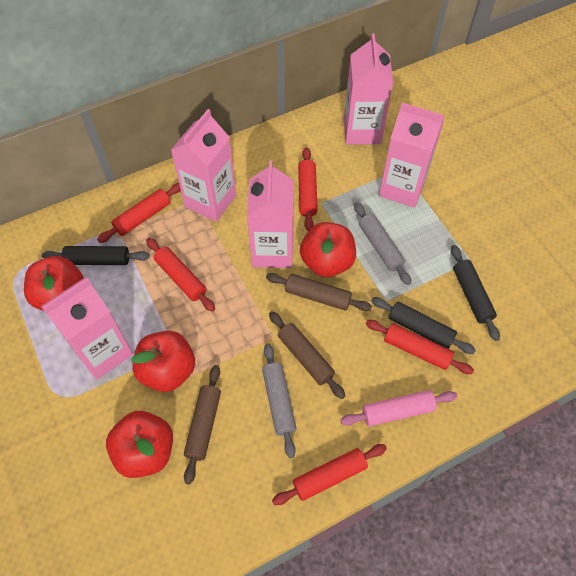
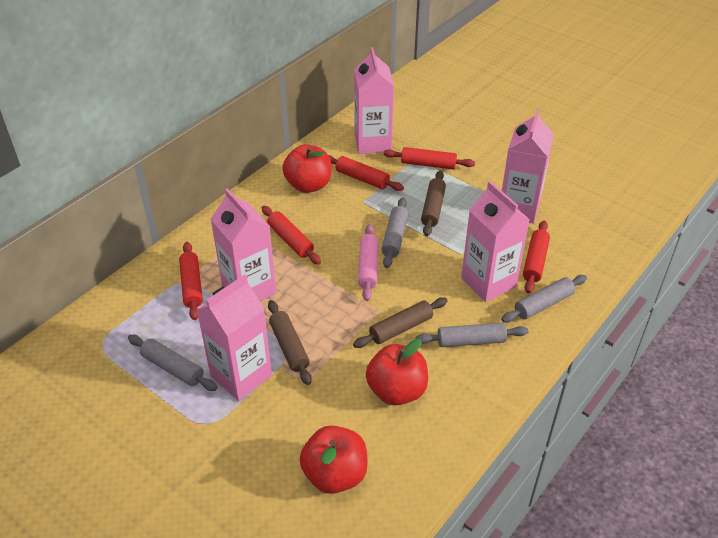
black rolling pin: [42,246,150,265] [371,297,476,354] [451,245,500,341] = 3 -> none = 0
grey rolling pin: [262,344,297,458] [354,202,411,285] = 2 -> [128,335,218,391] [381,198,408,268] [416,323,528,347] [501,275,587,323] = 4
red apple: [24,256,84,311] [106,411,173,478] [131,331,195,392] [300,222,356,277] = 4 -> [282,144,332,193] [299,426,368,494] [366,339,428,406] = 3

